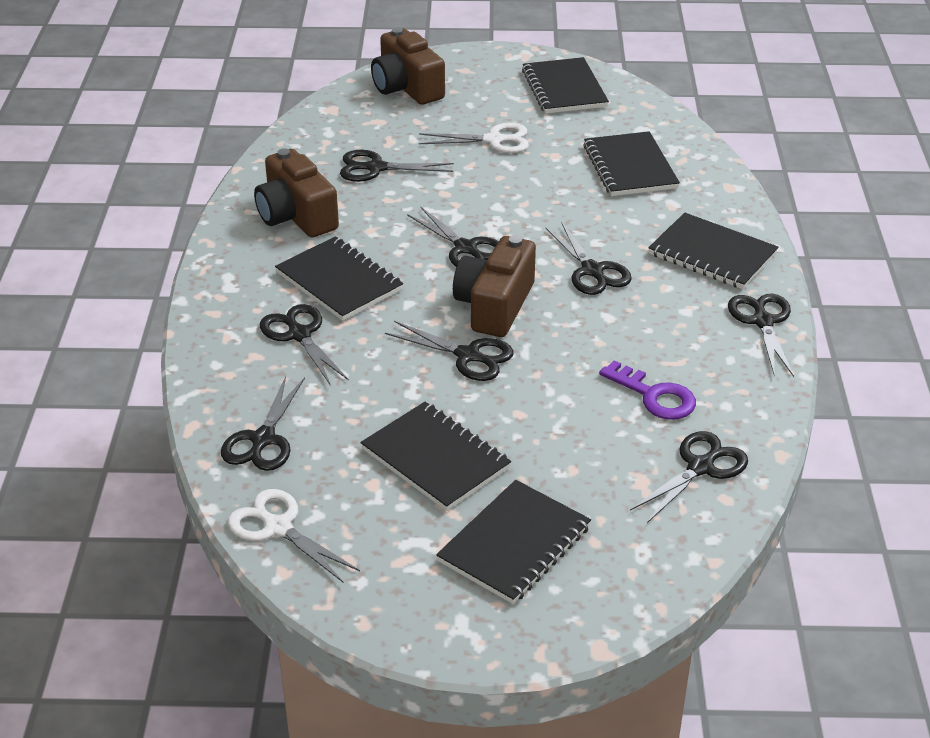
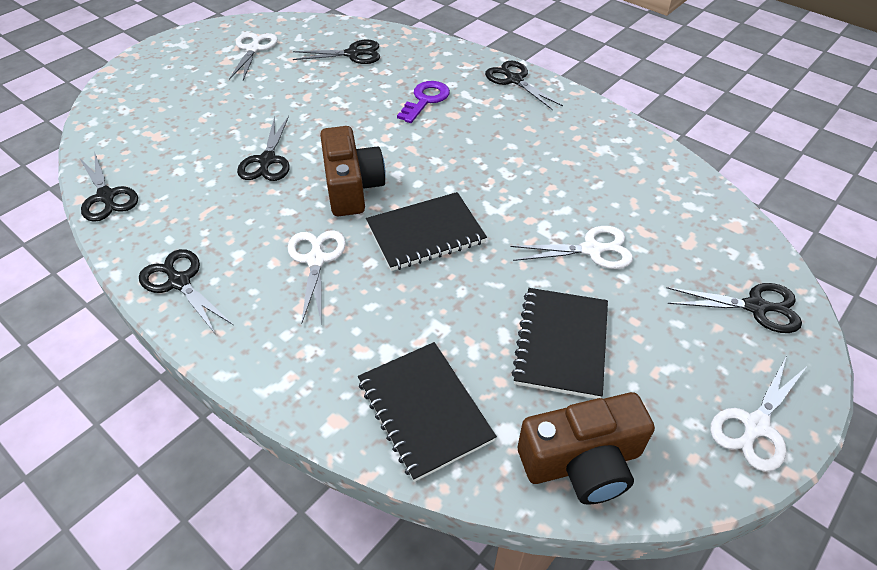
black notebook: [275,236,403,321] [361,402,511,511] [436,480,591,604] [522,57,609,114] [583,131,680,196] [648,213,779,289] = 6 -> [358,342,497,482] [366,192,487,271] [511,288,608,399] = 3
black scissors: [221,376,305,471] [260,304,349,386] [340,150,454,182] [385,321,514,381] [407,206,499,267] [545,222,632,295] [630,431,748,523] [728,294,794,377] = 8 -> [80,151,138,222] [139,249,233,333] [237,116,290,181] [293,40,380,64] [485,61,563,110] [667,283,802,333] = 6
brown camera: [254,148,339,238] [371,27,445,105] [453,235,536,337] = 3 -> [320,126,386,216] [518,392,655,505] = 2
white scissors: [228,489,360,582] [419,123,529,153] = 2 -> [229,32,278,80] [288,230,346,324] [511,226,633,269] [710,356,806,472] = 4

